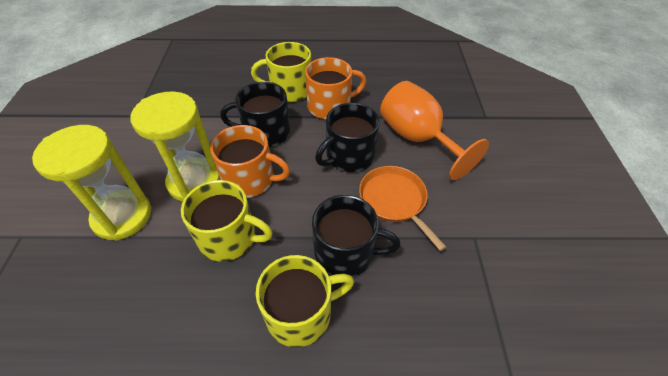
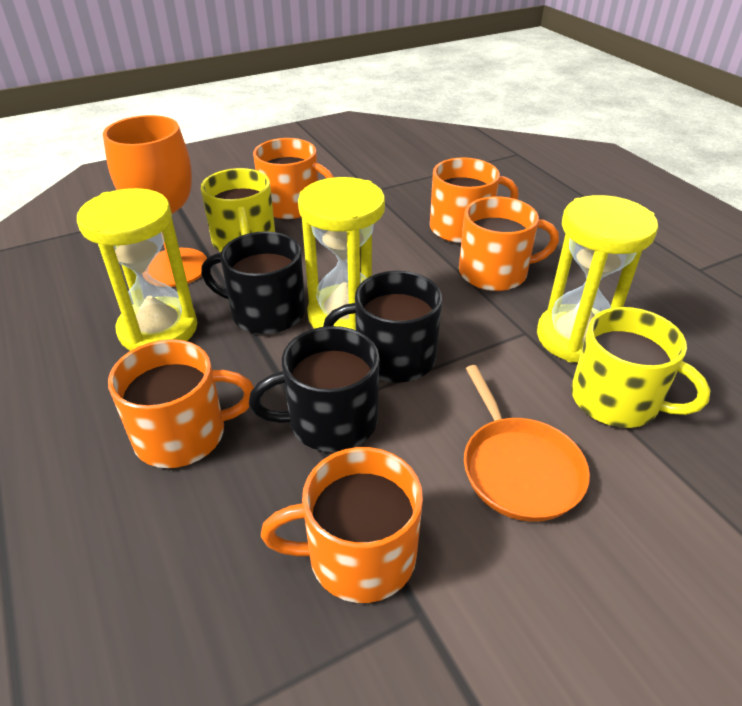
orange mug: [210,125,290,198] [305,57,366,119] = 2 -> [108,339,254,468] [253,138,334,219] [261,447,423,603] [430,158,519,243] [459,196,559,291] = 5
yellow hourglass: [32,125,151,241] [131,92,221,202] = 2 -> [77,188,197,351] [298,177,385,330] [537,195,658,363] = 3
yellow mug: [181,180,273,262] [251,42,311,102] [256,255,354,347] = 3 -> [201,168,275,252] [571,307,711,428] = 2

